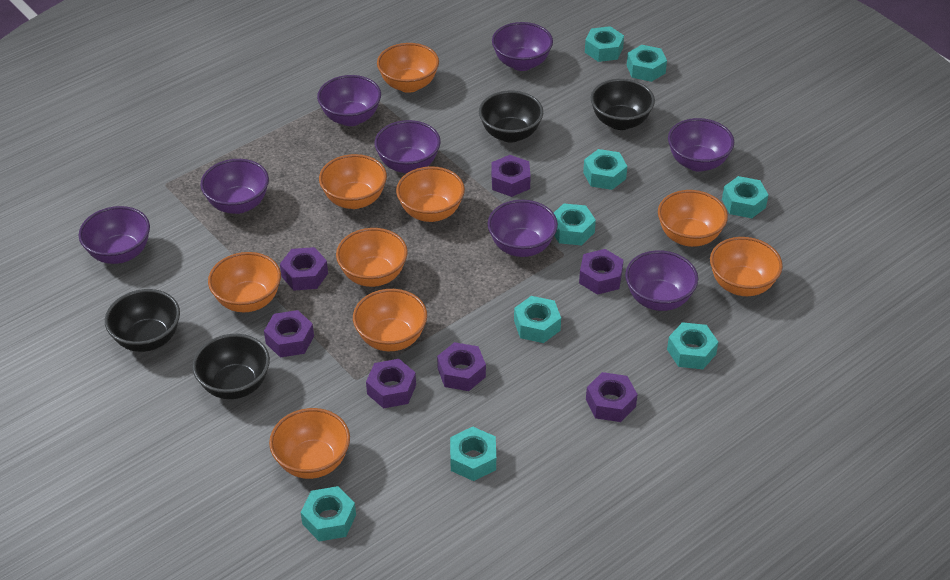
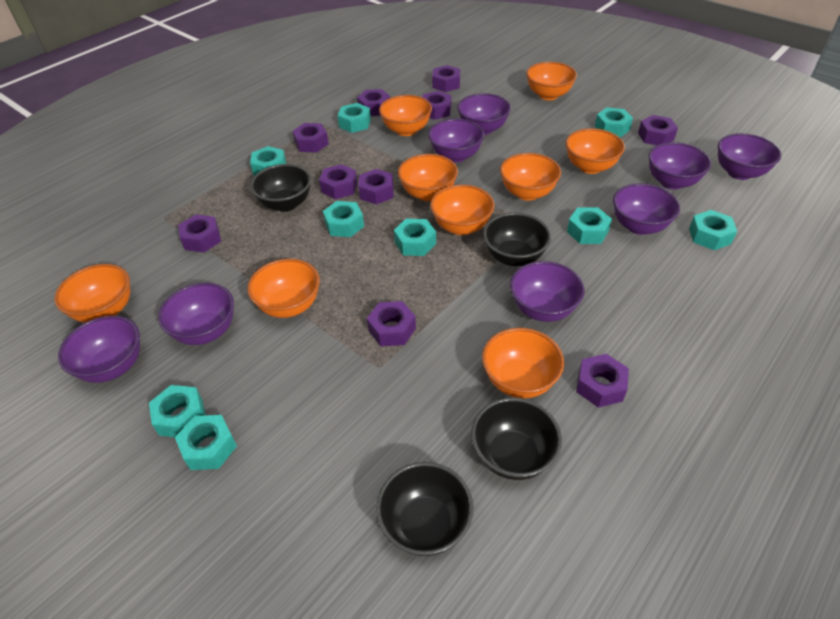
purple nut: [264,310,314,358] [280,247,328,291] [366,359,416,409] [437,342,486,391] [491,155,531,197] [579,249,624,295] [586,372,638,422] = 7 -> [178,215,221,252] [292,123,329,152] [319,164,357,199] [357,89,390,116] [358,169,394,205] [367,301,416,346] [422,91,451,120] [432,65,460,92] [576,354,629,408] [638,115,678,145] = 10

